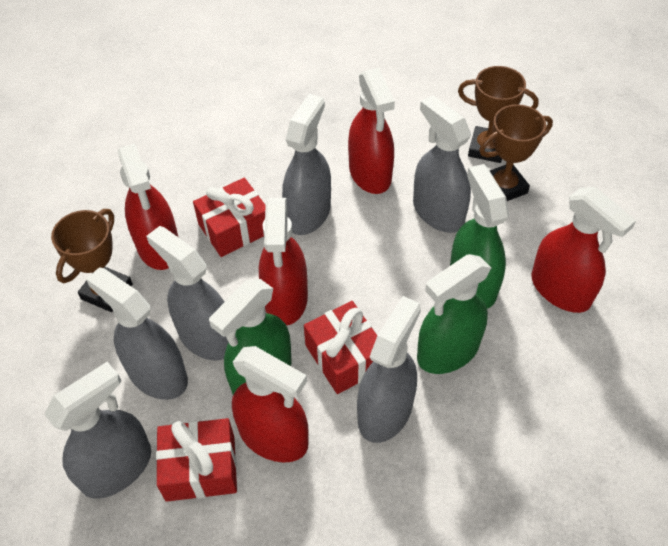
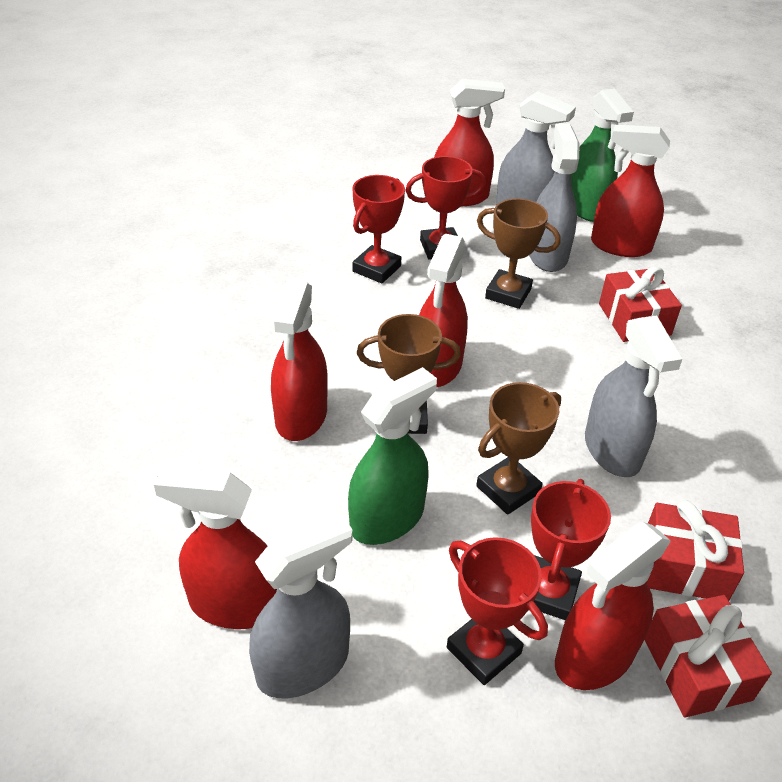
green spray bottle: [209,279,292,395] [417,254,491,374] [450,164,509,309] = 3 -> [348,367,437,545] [571,89,634,222] = 2
grey spray bottle: [44,362,151,499] [86,267,188,400] [146,226,228,361] [282,94,331,235] [357,296,421,443] [413,95,471,233] = 6 -> [249,513,353,698] [496,91,576,205] [529,123,579,272] [585,315,683,477] = 4
red spray bottle: [117,143,178,270] [232,346,309,462] [259,198,308,325] [348,68,395,194] [531,187,636,313] = 5 -> [154,467,277,629] [271,280,328,441] [419,234,468,387] [434,79,505,206] [555,522,671,690] [591,125,670,257] = 6
red trophy: none = 0 -> [353,175,405,283] [405,156,486,260] [447,537,548,685] [531,479,611,620] = 4

